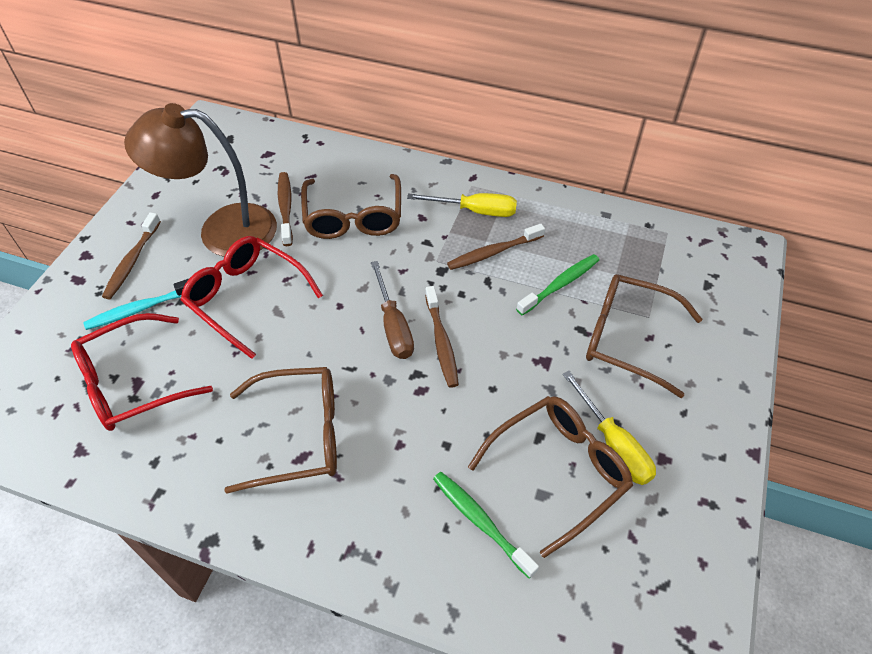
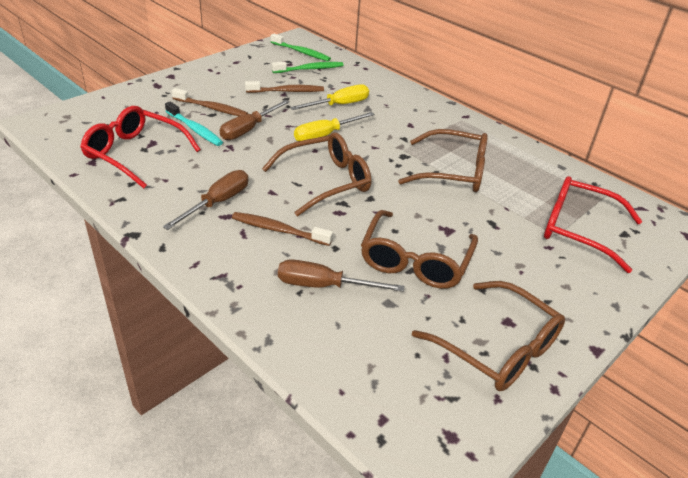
brown lamp: [124,103,277,257] = 1 -> none = 0
brown screwdriver: [371,261,414,359] = 1 -> [163,170,248,230] [220,100,290,140] [278,259,404,292] = 3
brown toothbrush: [102,212,161,299] [278,172,293,246] [425,286,459,388] [447,224,545,270] = 4 -> [172,88,248,116] [232,212,333,246] [245,81,324,93] = 3

